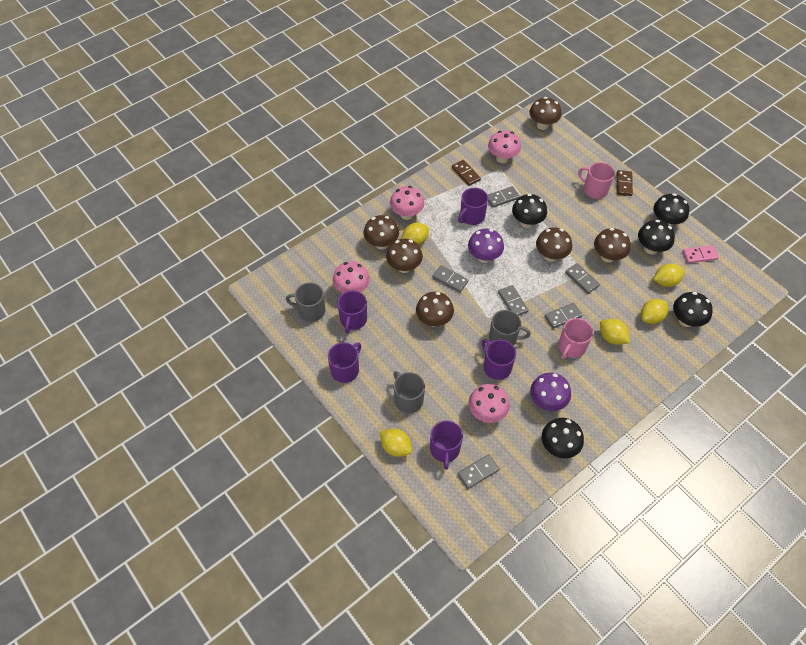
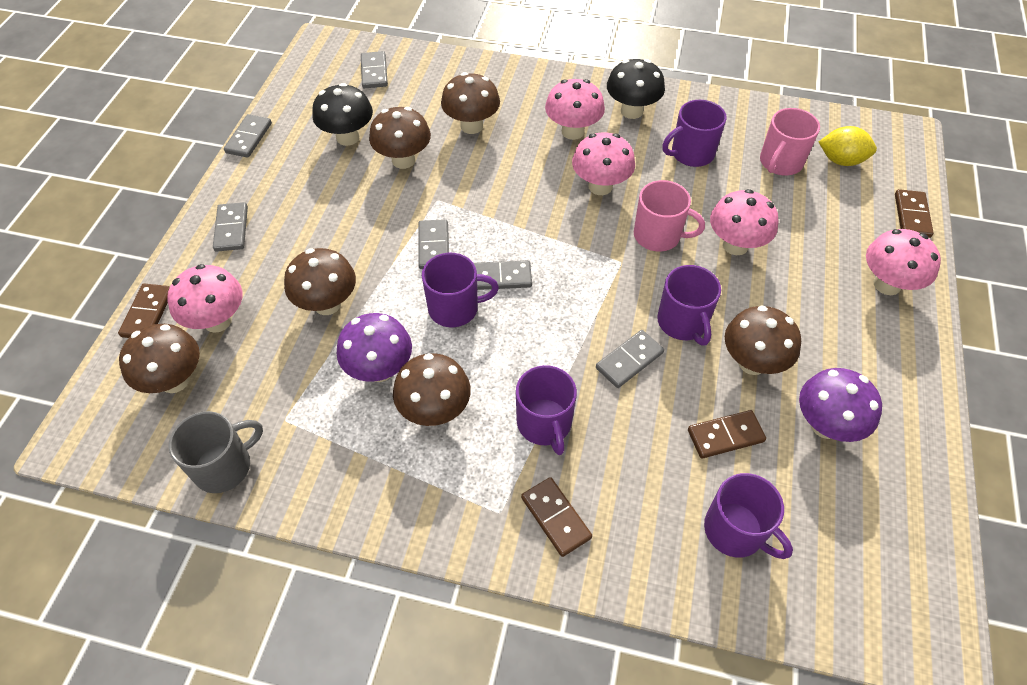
black mushroom: [512,194,547,228] [542,418,584,458] [638,220,675,254] [653,193,689,226] [673,292,713,327] = 5 -> [312,83,373,146] [607,59,665,119] = 2
brown domino: [452,160,481,186] [617,170,633,196] = 2 -> [118,283,170,338] [521,477,592,557] [688,410,766,459] [895,189,934,238] = 4
grey mug: [286,282,326,322] [393,371,425,413] [489,310,531,346] = 3 -> [168,411,263,493] = 1
pink domino: [682,245,719,263] = 1 -> none = 0
pink mushroom: [333,261,370,293] [390,186,425,220] [469,384,510,423] [488,130,521,163] = 4 -> [167,264,243,333] [545,79,605,140] [572,132,635,195] [710,189,779,255] [866,229,941,295] = 5
yellow lemon: [380,428,412,457] [402,223,429,245] [600,319,630,345] [641,299,668,324] [654,263,685,287] = 5 -> [819,126,877,166] = 1

